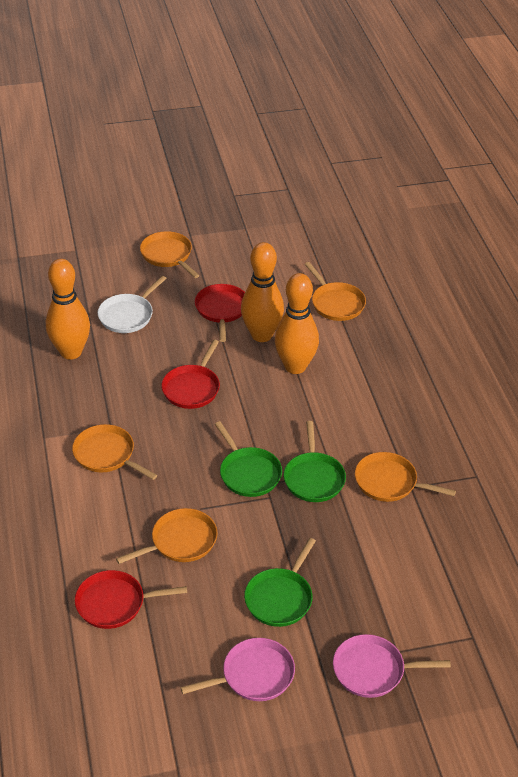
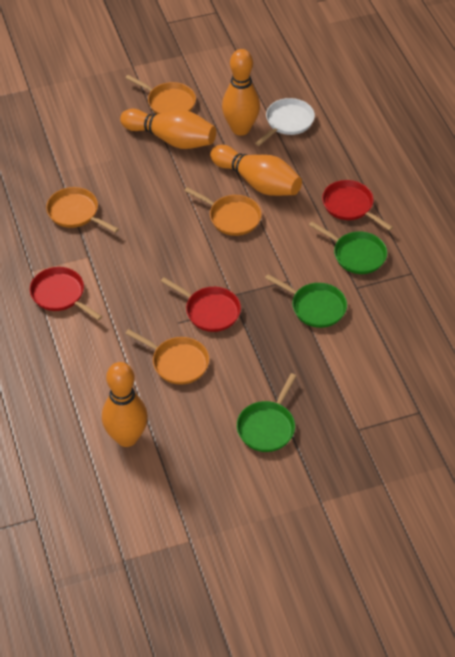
orange bowling pin: [46,259,90,359] [241,242,284,342] [275,273,319,374] = 3 -> [102,362,148,447] [120,109,216,149] [210,145,302,196] [222,49,260,136] = 4
orange pan: [72,424,157,480] [116,508,218,564] [140,231,200,278] [305,262,366,321] [355,452,456,502] = 5 -> [46,187,119,233] [125,329,209,385] [126,75,196,114] [184,187,262,236] = 4
pink pan: [180,638,295,701] [333,634,451,698] = 2 -> none = 0

